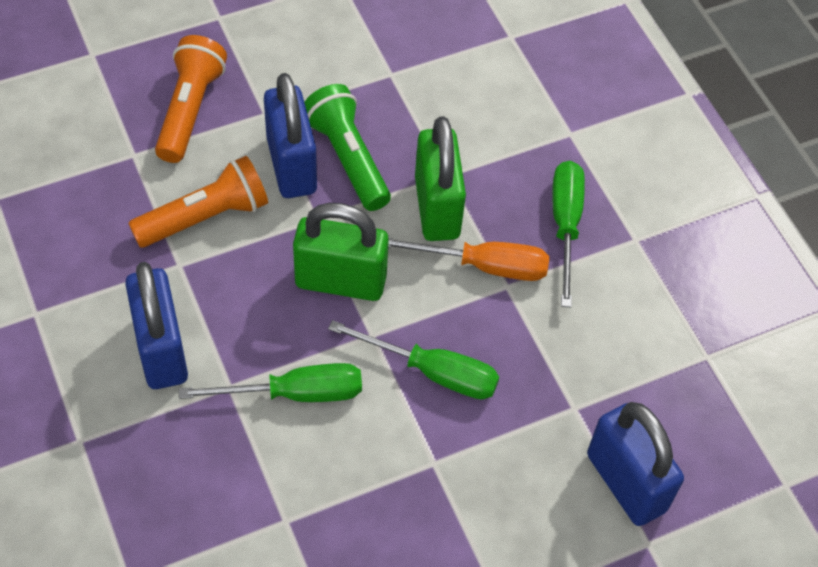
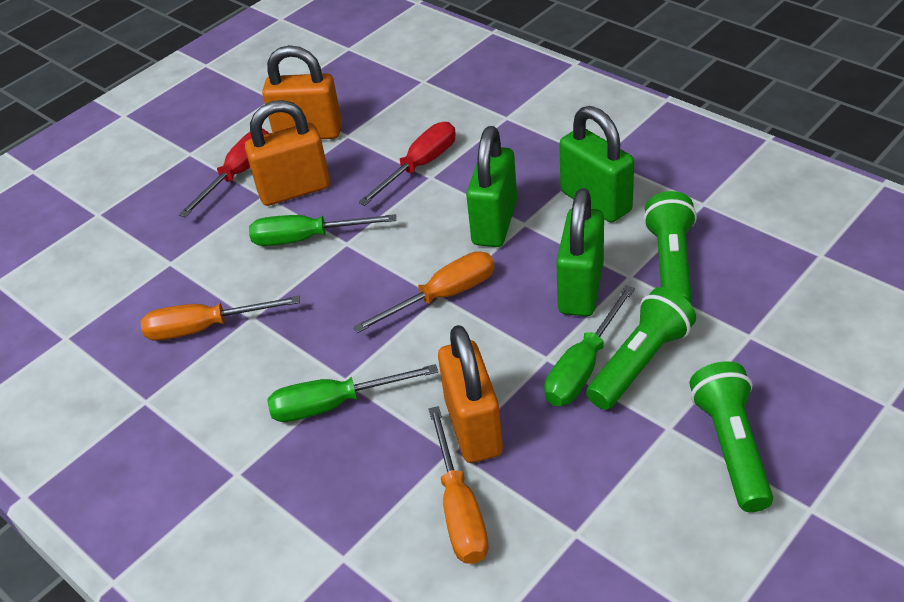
blue padlock: [125,262,188,389] [264,73,317,198] [587,402,684,526] = 3 -> none = 0
green flashlight: [304,84,391,211] = 1 -> [586,287,696,410] [643,191,697,304] [690,361,773,512] = 3
green padlock: [293,203,389,301] [415,116,466,241] = 2 -> [466,126,517,247] [556,188,604,316] [559,106,634,223] = 3
orange flashlight: [128,156,268,248] [155,35,227,163] = 2 -> none = 0
orange padlock: none = 0 -> [245,100,330,206] [262,45,342,139] [438,325,503,463] = 3
orange screwdriver: [388,238,549,281] = 1 -> [140,296,300,341] [353,251,495,333] [429,406,488,564] = 3
red screwdriver: none = 0 -> [179,129,269,217] [358,122,456,206] = 2

